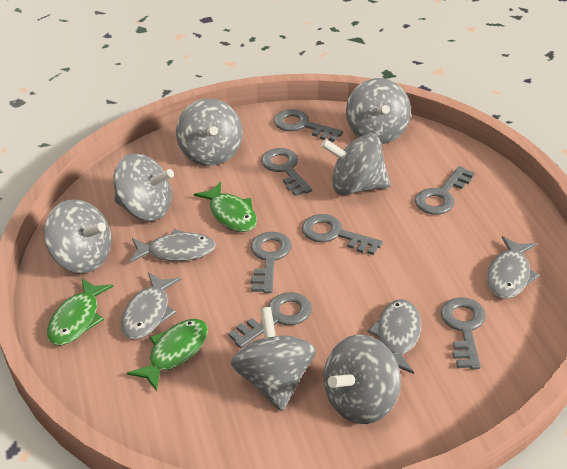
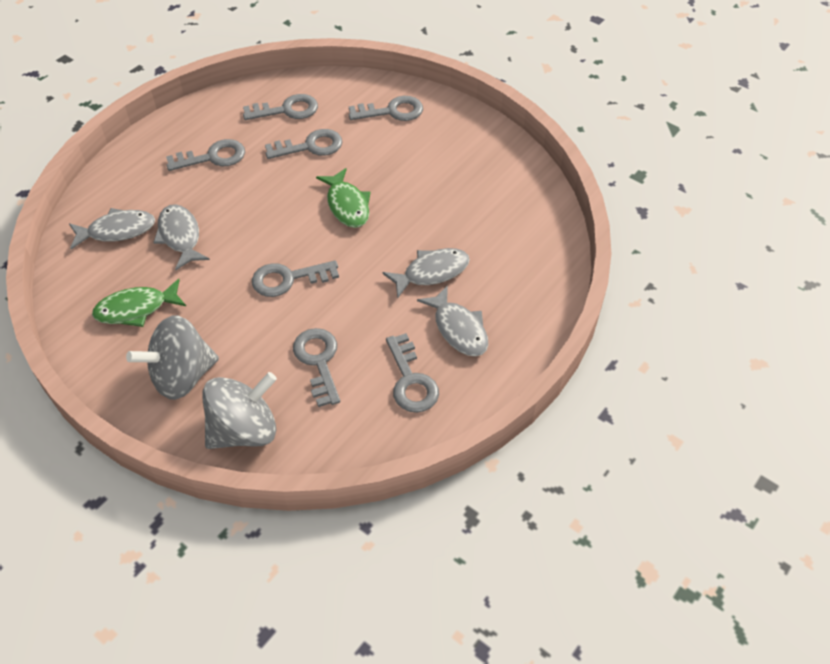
green fish: [47,278,114,345] [127,319,208,391] [194,182,257,232] = 3 -> [92,279,186,327] [316,168,371,228] = 2
grey spinning top: [44,199,111,273] [113,153,174,221] [176,99,243,166] [231,307,316,411] [321,133,391,195] [324,335,401,424] [346,78,411,144] = 7 -> [126,315,219,400] [202,372,277,449] = 2

